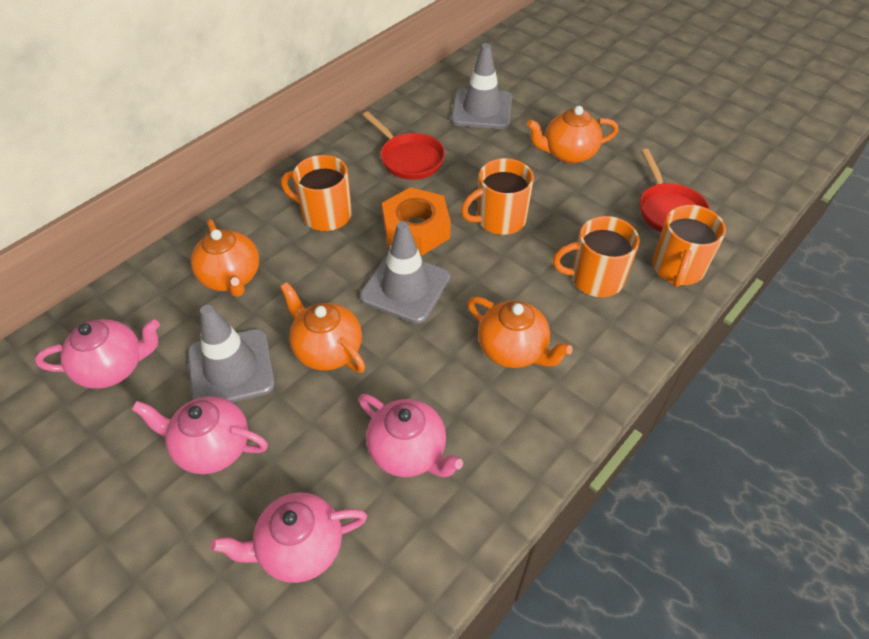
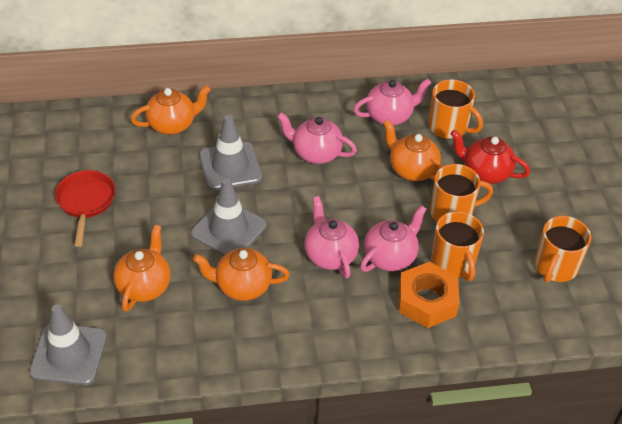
red pan: [363,111,445,180] [640,149,710,232] = 2 -> [55,170,115,247] = 1
red teapot: none = 0 -> [450,130,530,184] = 1

